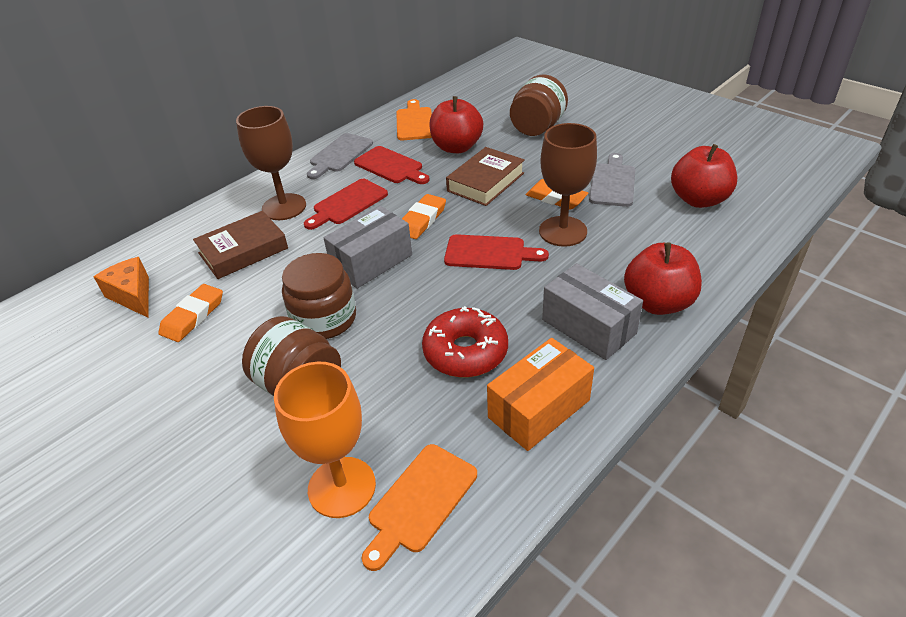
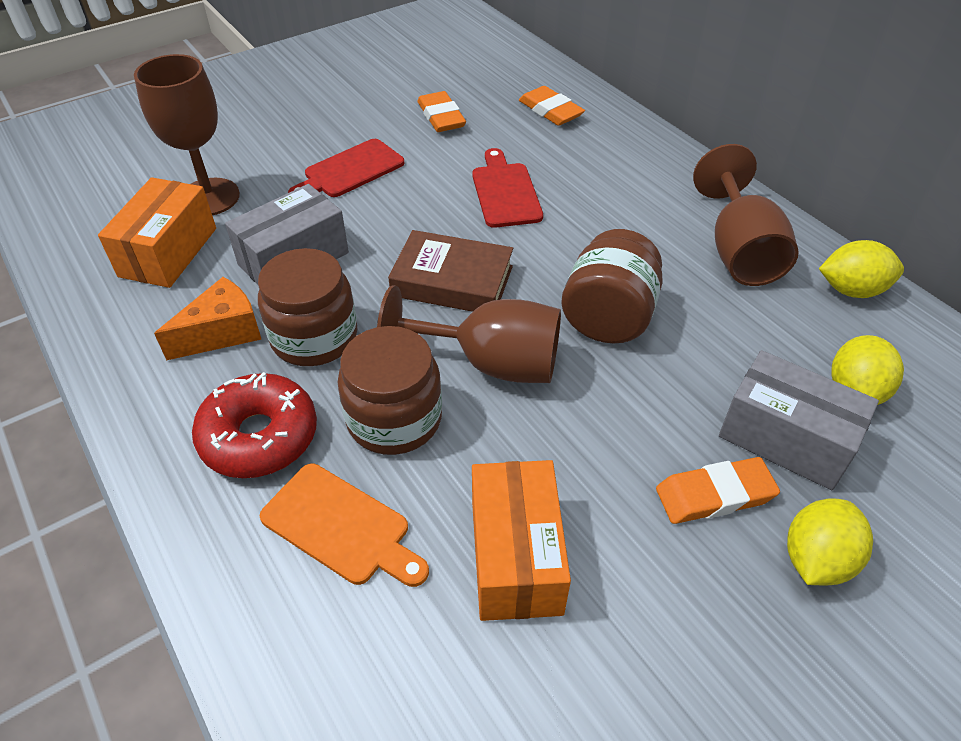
brown book: [193,211,288,279] [446,147,525,206] = 2 -> [388,230,513,312] = 1
brown goblet: [236,106,306,220] [539,123,597,247] = 2 -> [134,54,240,215] [377,285,561,383] [693,144,799,286] = 3
grey cutting board: [307,133,373,179] [589,153,635,207] = 2 -> none = 0
orange box: [487,338,594,451] = 1 -> [98,177,216,288] [472,460,571,621] = 2
orange cutting board: [362,444,477,571] [396,99,432,140] = 2 -> [260,463,429,587] = 1
orange goblet: [274,362,376,518] = 1 -> none = 0
red apple: [429,96,483,153] [624,243,702,315] [671,144,737,208] = 3 -> none = 0
red cutting board: [304,179,388,230] [354,146,430,184] [444,234,549,270] = 3 -> [288,139,404,197] [472,148,543,228] = 2
yellow lemon: none = 0 -> [787,499,873,586] [819,240,904,298] [831,335,904,405] = 3

